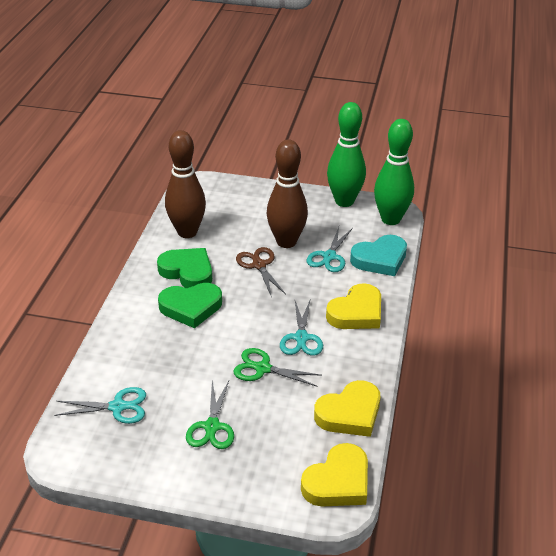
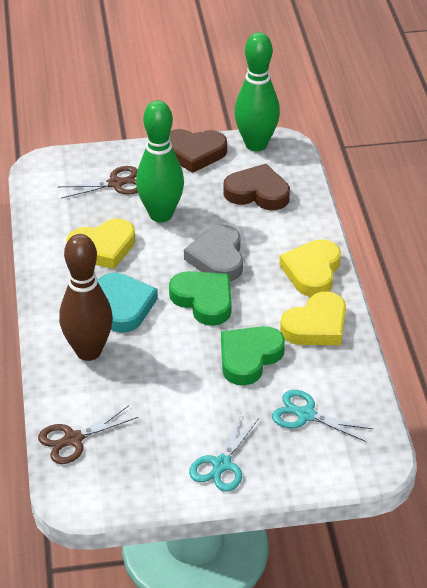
brown bowling pin: [165,130,206,238] [267,139,308,248] = 2 -> [59,234,113,361] = 1
brown heart: none = 0 -> [169,129,227,173] [223,164,290,210] = 2
brown scissors: [236,247,286,298] = 1 -> [38,405,138,464] [58,166,138,198] = 2
green scissors: [186,380,234,449] [233,348,322,387] = 2 -> none = 0
grey heart: none = 0 -> [184,225,243,281] = 1
turquoise scissors: [54,387,146,424] [280,301,323,356] [307,227,353,272] = 3 -> [189,413,259,491] [272,390,373,442] = 2

